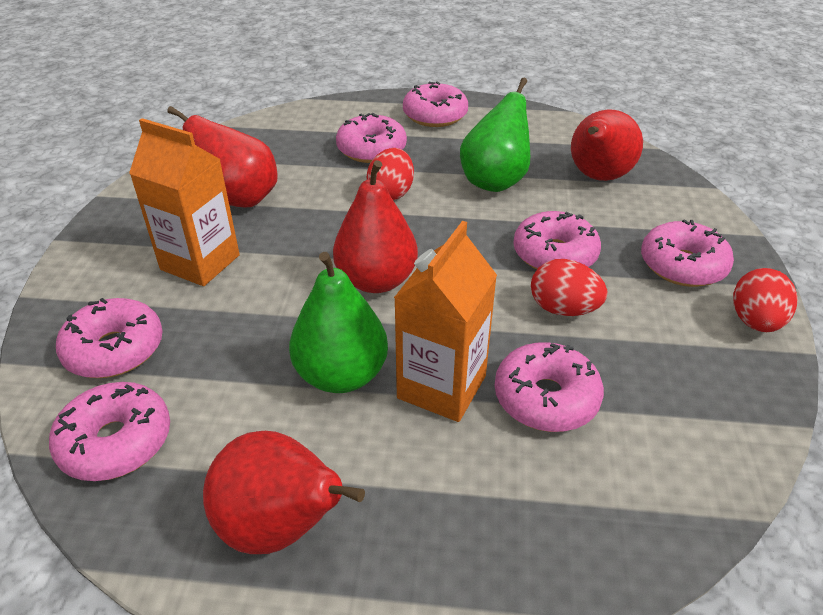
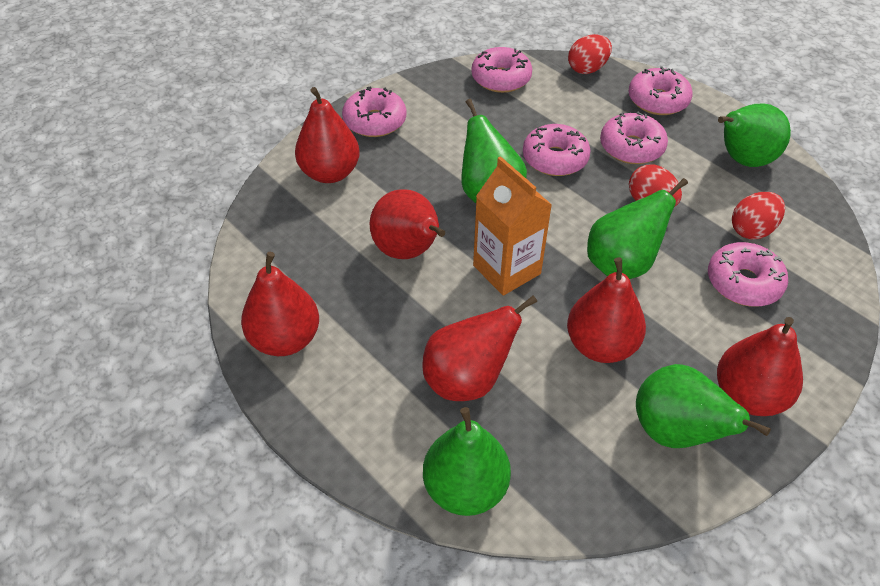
green pear: [289,252,388,393] [460,78,530,192] = 2 -> [423,407,511,516] [462,99,527,203] [587,178,688,279] [636,364,771,448] [718,103,791,167] = 5
orange carton: [129,118,240,286] [394,221,497,422] = 2 -> [473,156,552,296] = 1
pink donut: [49,382,170,481] [56,298,163,378] [336,113,407,163] [403,81,468,127] [495,342,604,432] [513,211,601,270] [641,219,734,287] = 7 -> [342,87,406,137] [471,47,532,93] [523,124,591,176] [600,112,668,164] [628,66,693,115] [708,242,788,307] = 6
red pear: [167,106,277,207] [203,431,365,554] [333,160,418,293] [571,110,643,181] = 4 -> [241,252,319,356] [295,87,360,183] [369,189,445,259] [422,295,537,401] [567,257,646,363] [717,317,803,416] = 6

